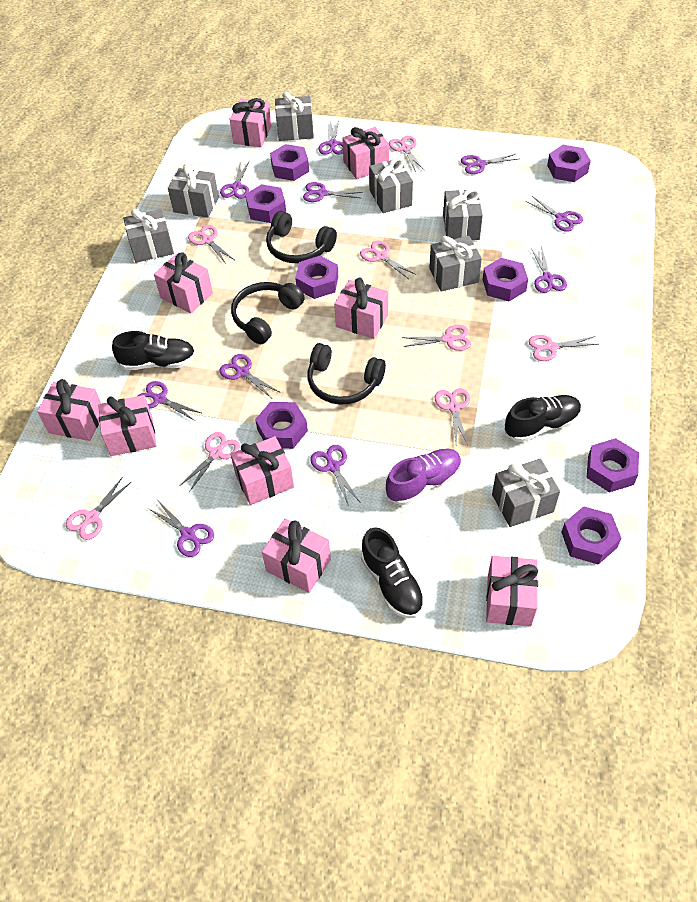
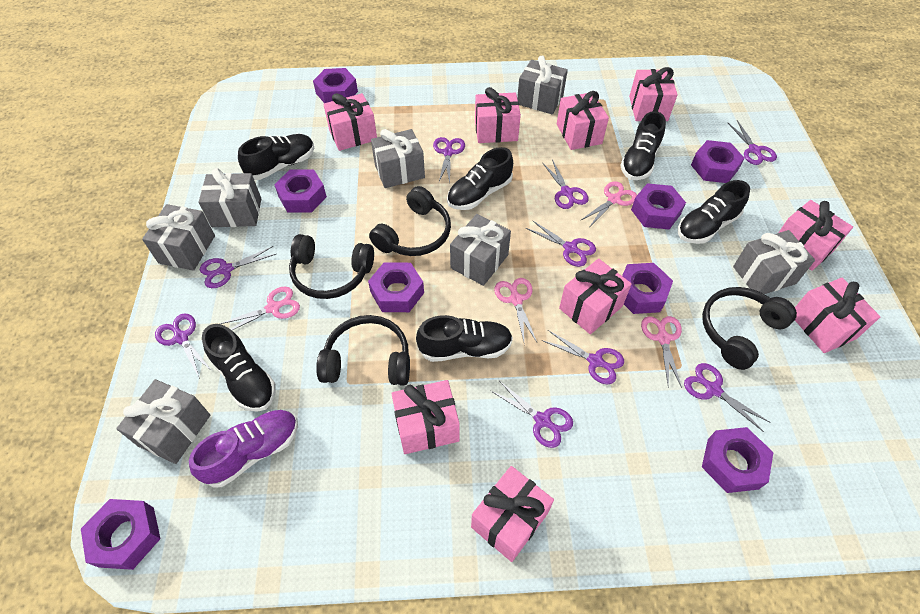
black headphones: [231,282,305,344] [266,211,337,263] [307,343,386,405] = 3 -> [289,234,374,299] [316,315,410,385] [369,186,451,256] [702,287,797,370] = 4
black shoe: [112,331,196,370] [361,527,424,618] [505,395,581,442] = 3 -> [202,324,276,412] [238,134,314,180] [416,315,513,362] [447,147,513,210] [620,111,666,180] [678,180,750,244] = 6
pink scissors: [66,478,131,540] [180,432,240,492] [188,225,234,264] [360,241,416,279] [389,136,425,172] [402,325,471,351] [435,388,470,445] [529,335,598,361] = 8 -> [220,287,300,330] [494,278,537,342] [580,181,637,226] [641,316,682,388] = 4
purple scissors: [138,381,201,421] [148,502,214,557] [219,354,279,398] [220,162,249,199] [303,182,363,202] [310,445,360,506] [318,121,343,155] [461,154,518,174] [525,196,583,232] [531,248,567,293] = 10 -> [155,313,213,379] [200,246,276,288] [433,137,465,183] [491,381,573,448] [526,220,596,267] [542,159,589,209] [542,330,624,384] [684,363,771,432] [727,120,777,165] = 9

